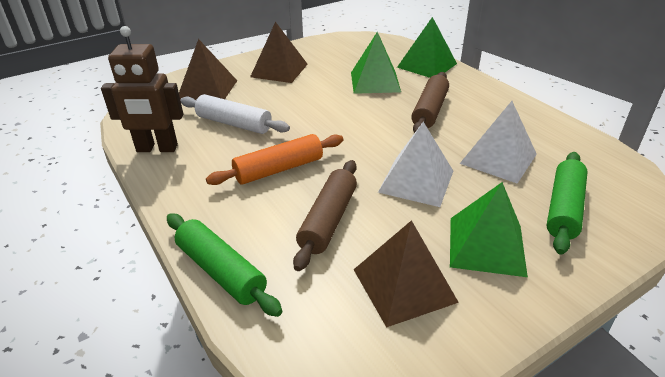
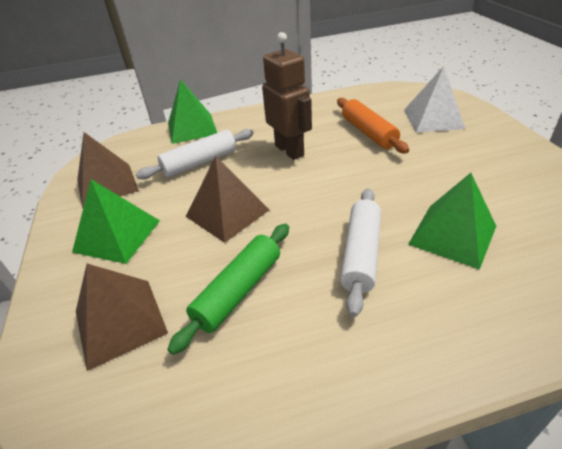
brown rolling pin: [293,160,357,271] [411,72,449,133] = 2 -> none = 0
green rolling pin: [167,213,282,317] [547,152,587,255] = 2 -> [167,224,289,355] = 1
white pyramid: [378,122,453,207] [459,101,537,184] = 2 -> [404,66,465,133] = 1
white rolling pin: [180,94,290,134] = 1 -> [136,129,253,179] [340,188,381,317] = 2

